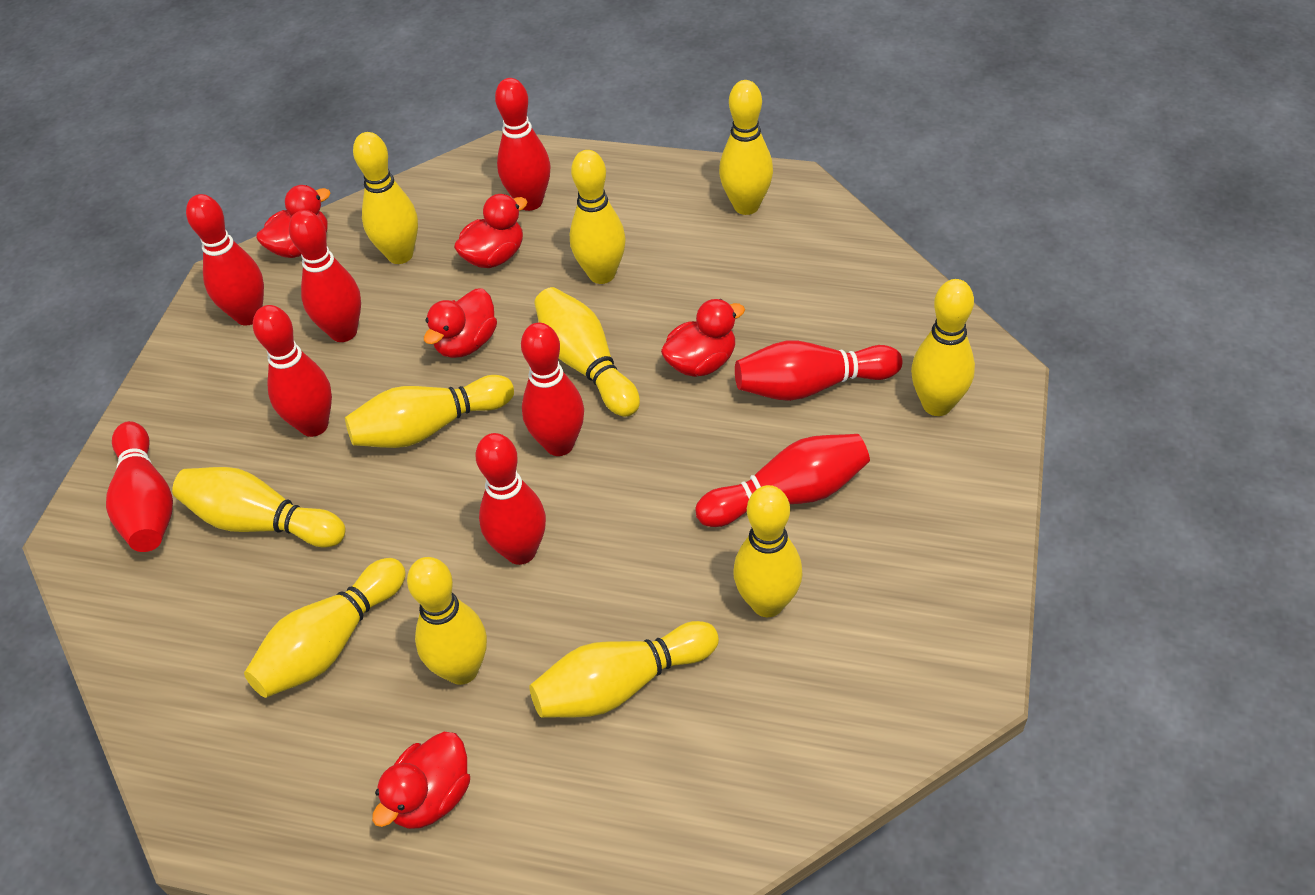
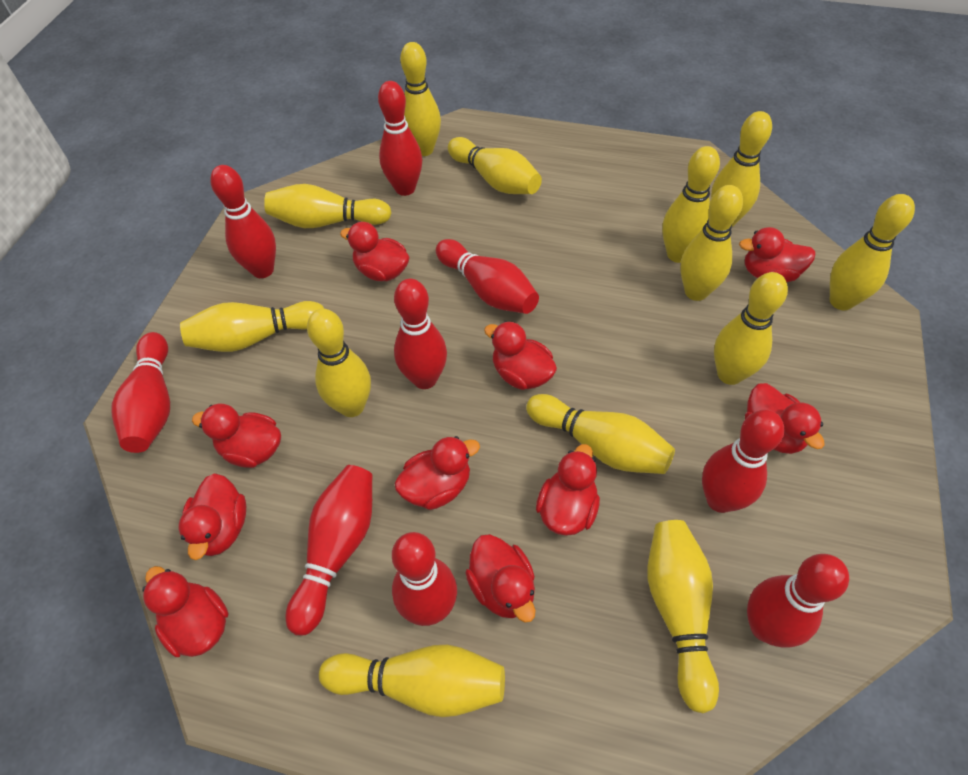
red duck: [256,185,330,258] [372,732,470,829] [424,288,497,358] [454,194,527,268] [661,299,745,377] = 5 -> [142,566,229,657] [179,473,246,560] [192,403,281,468] [340,222,410,281] [394,436,480,510] [465,534,536,623] [484,321,557,390] [536,444,600,536] [739,227,816,282] [745,383,825,454] = 10
yellow bowling pin: [172,467,346,547] [244,558,406,698] [345,375,514,448] [353,132,418,264] [407,557,487,685] [529,621,719,718] [534,287,640,417] [570,150,626,284] [719,80,773,215] [733,485,803,617] [911,279,975,416] = 11 -> [180,301,324,352] [264,184,391,228] [307,309,371,417] [319,645,505,717] [400,42,441,156] [448,137,542,194] [526,394,675,474] [648,520,719,713] [662,146,720,263] [680,185,743,301] [711,111,772,227] [714,272,788,385] [830,194,915,310] = 13

